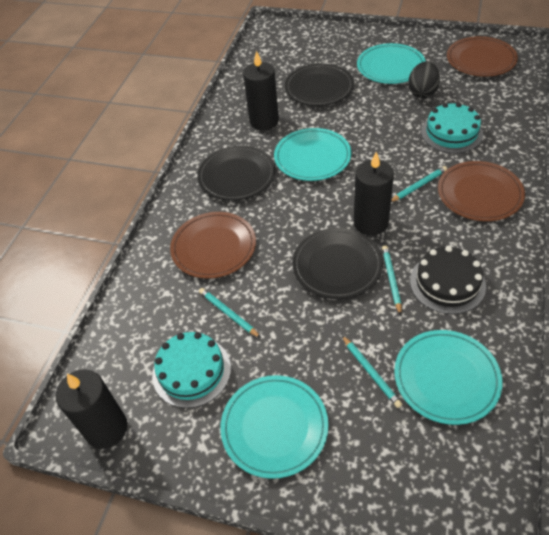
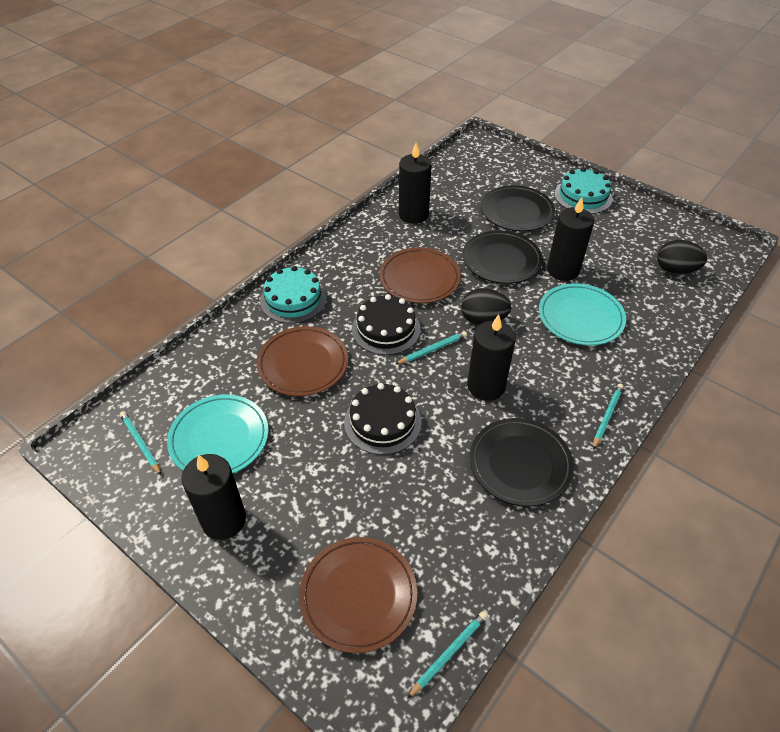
black cake: [410,246,486,314] = 1 -> [344,383,422,455] [352,294,421,355] = 2
black candle: [56,369,128,449] [243,50,279,130] [354,152,394,235] = 3 -> [181,454,246,540] [399,143,432,224] [467,314,516,401] [547,197,594,281] = 4
black egg: [408,61,440,98] = 1 -> [461,288,512,325] [657,240,707,275] = 2
turquoise plate: [220,375,328,479] [274,128,351,181] [357,43,426,84] [394,330,503,425] = 4 -> [167,395,268,473] [539,283,626,346] = 2

